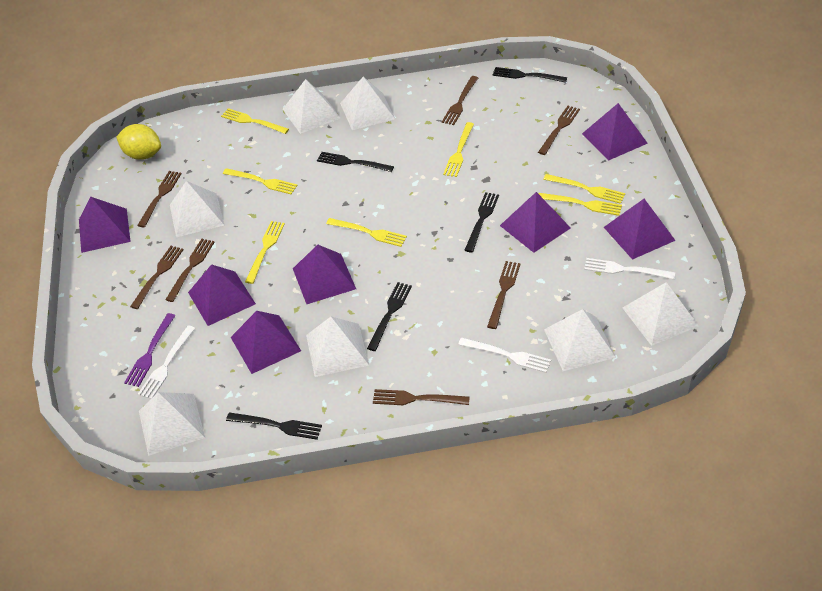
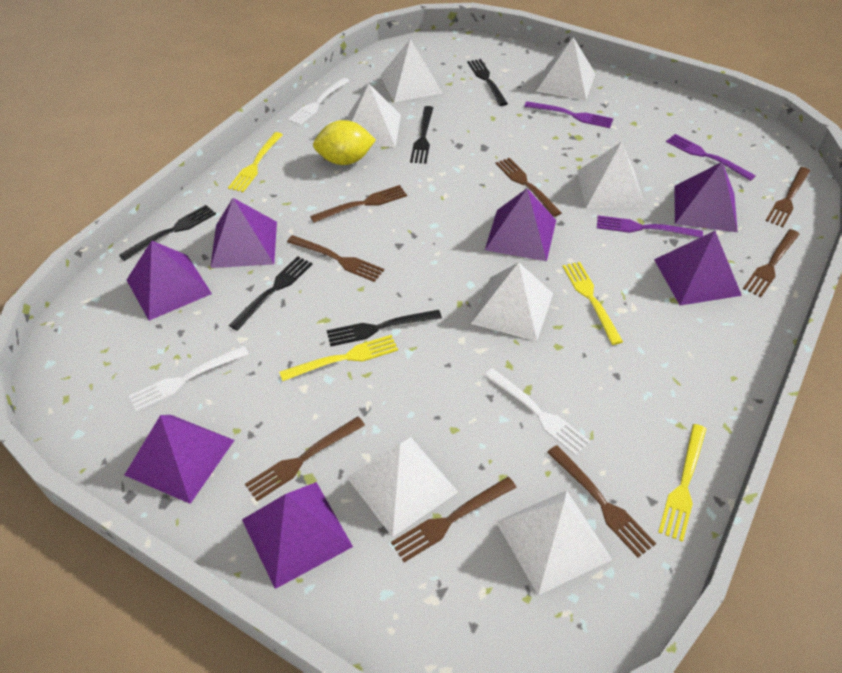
brown fork: [130,246,184,309] [137,171,182,227] [165,239,215,302] [373,389,470,405] [442,76,478,125] [487,261,521,329] [538,106,580,155] = 7 -> [245,416,365,501] [287,235,384,282] [310,185,407,223] [391,477,517,562] [496,158,562,217] [547,445,656,558] [743,229,800,297] [766,167,810,227] = 8
purple fork: [124,313,176,387] = 1 -> [524,101,614,128] [597,215,703,238] [666,134,756,181] = 3
yellow fork: [221,108,289,134] [223,168,298,194] [245,221,285,284] [326,218,407,247] [443,122,474,177] [539,193,622,216] [543,174,625,204] = 7 -> [228,132,283,192] [279,335,398,381] [562,262,623,345] [658,424,706,542] = 4

